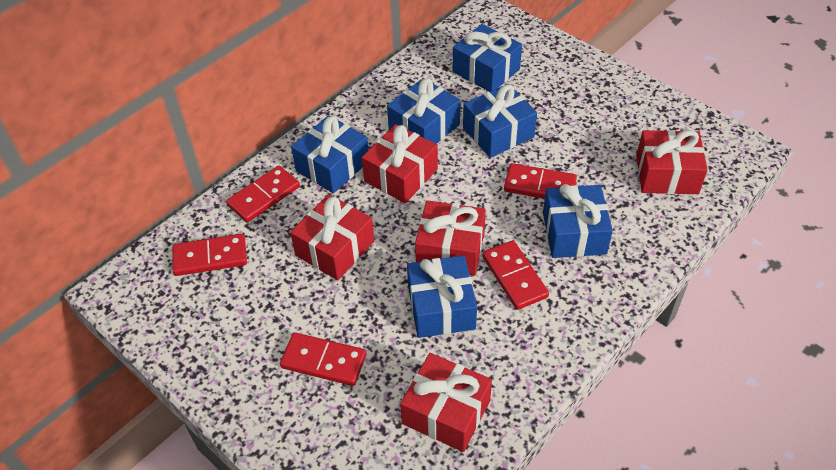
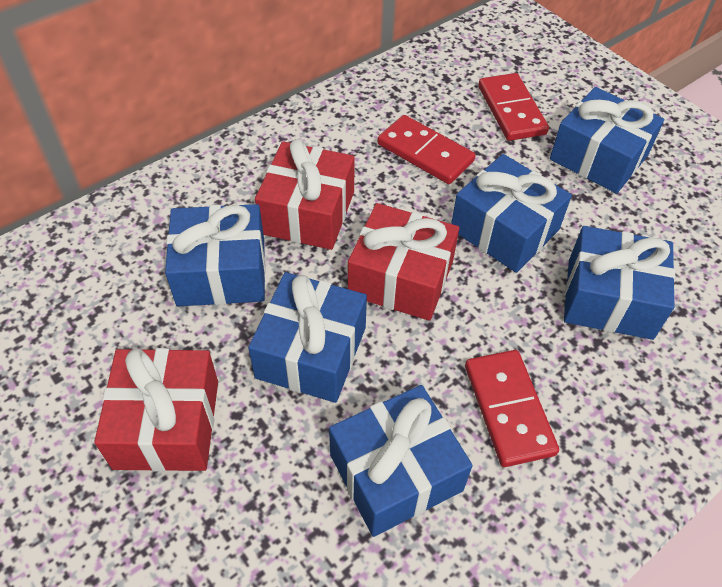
red domino: [172,234,247,276] [226,166,300,223] [280,332,367,386] [482,240,549,310] [504,163,577,199] = 5 -> [378,115,476,184] [465,350,559,467] [478,73,549,141] = 3
red gift: [290,194,374,280] [362,124,438,203] [400,353,492,452] [415,200,486,275] [636,130,708,194] = 5 -> [94,348,218,472] [255,139,355,250] [348,203,459,321] = 3

